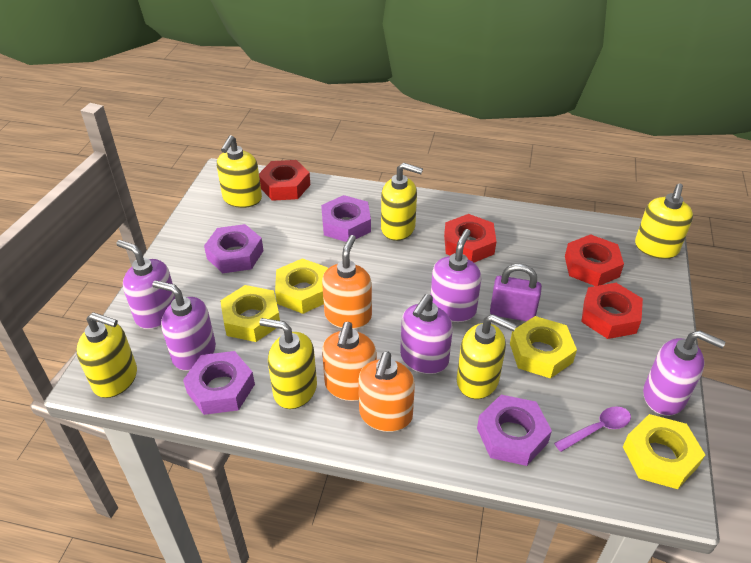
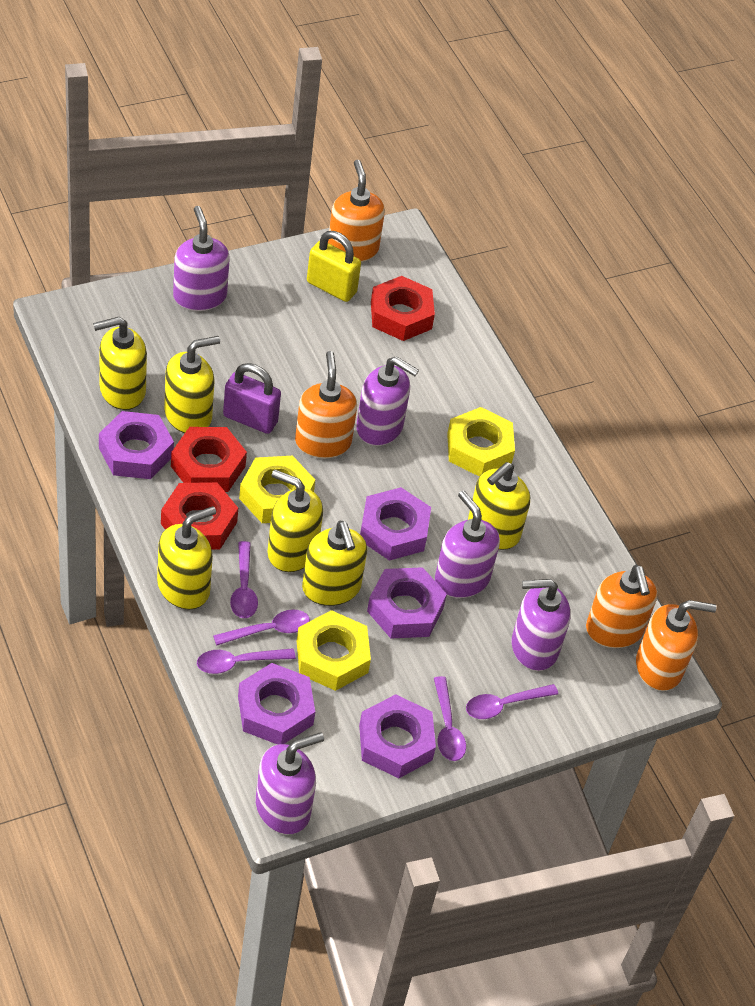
orange soap dispenser: [322,235,372,329] [322,322,377,401] [358,352,415,432] = 3 -> [295,351,357,458] [328,160,385,262] [586,565,657,648] [636,600,716,691] = 4
purple nut: [183,351,255,415] [204,224,263,273] [321,195,371,242] [477,395,552,466] = 4 -> [99,411,174,479] [238,663,315,745] [359,694,436,778] [360,487,431,561] [367,567,447,638] = 5
purple spoon: [554,406,631,452] = 1 -> [197,648,296,674] [213,609,310,646] [230,541,258,618] [434,676,466,761] [466,684,558,719] = 5
red nut: [259,160,310,201] [444,214,497,262] [565,234,624,286] [581,283,643,339] = 4 -> [161,482,238,550] [171,427,247,492] [371,276,435,341] = 3
yellow nut: [220,285,280,342] [275,258,328,314] [510,316,577,379] [623,414,705,489] = 4 -> [239,456,315,523] [297,610,371,691] [447,407,515,477] = 3
yellow padlock: none = 0 -> [307,231,361,302] = 1

